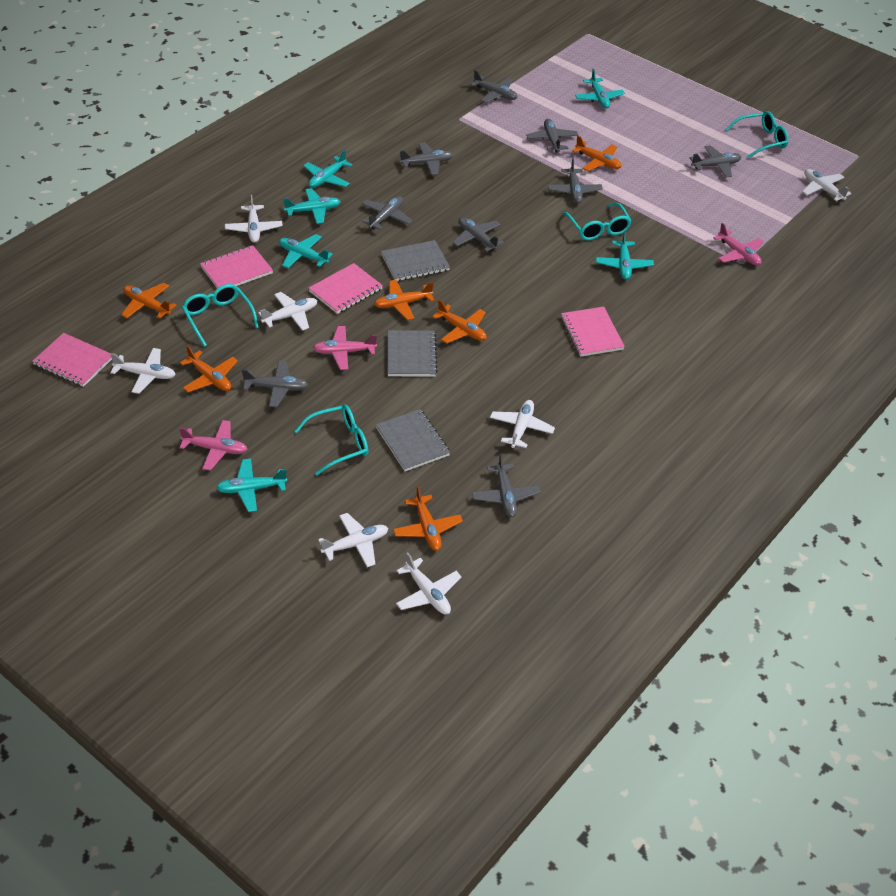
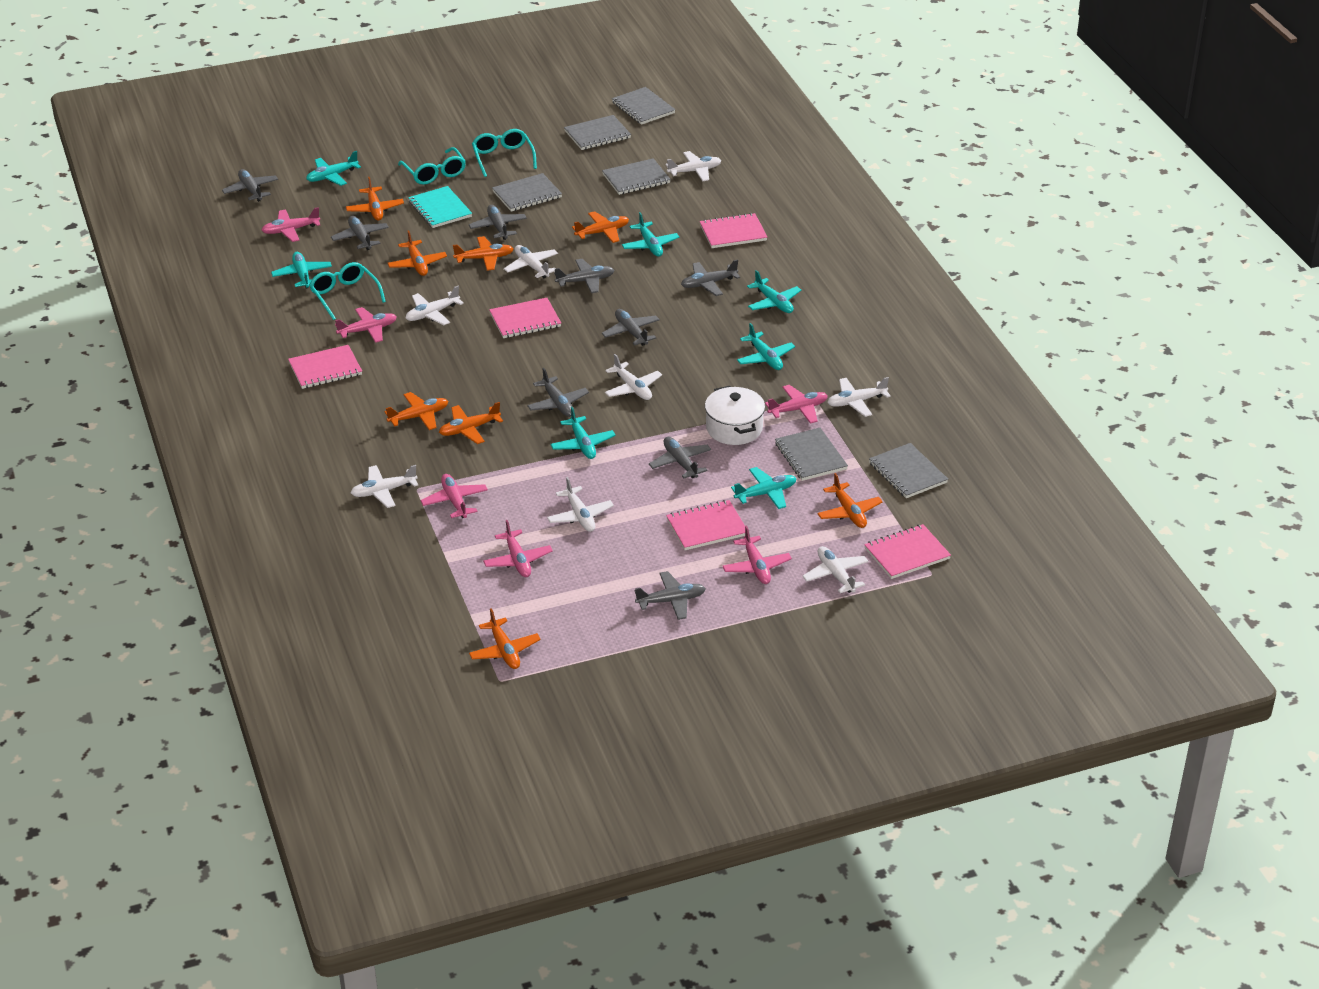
grey notebook: [376,409,450,471] [381,240,450,281] [388,330,437,377] = 3 -> [492,173,562,212] [564,115,631,150] [602,158,671,195] [612,87,676,125] [775,428,848,481] [869,443,948,498] = 6
orange plane: [121,283,177,319] [180,345,238,392] [374,280,434,320] [393,486,463,551] [432,300,487,343] [572,136,621,171] = 6 -> [346,177,404,220] [385,392,448,430] [388,231,447,276] [439,402,503,444] [453,236,513,271] [469,608,541,669] [572,211,629,243] [817,473,883,528] = 8
pink notebook: [32,333,112,387] [200,245,273,288] [309,263,383,314] [561,307,625,357] = 4 -> [288,345,362,389] [489,298,561,338] [666,500,745,550] [700,213,768,248] [864,524,951,579] = 5
pink plane: [179,420,248,471] [313,326,377,370] [713,223,764,265] = 3 -> [262,207,321,242] [335,307,397,343] [421,474,488,518] [483,520,553,577] [722,526,792,584] [765,385,828,424] = 6
turquoise glasses: [182,284,259,347] [295,404,368,475] [562,203,632,240] [725,111,789,159] = 4 -> [309,262,386,320] [398,147,466,185] [472,129,537,177] = 3
turquoise notebook: none = 0 -> [408,186,472,228] = 1
turquoise plane: [216,459,287,512] [279,234,333,268] [283,188,341,224] [304,150,353,188] [575,69,625,108] [596,230,654,280] = 6 -> [271,252,332,289] [306,151,361,186] [550,407,615,459] [622,212,680,257] [731,467,797,509] [737,323,795,370] [747,270,801,313] = 7
white plane: [110,348,176,394] [225,195,283,243] [258,292,317,331] [318,513,388,567] [396,552,462,614] [490,400,555,448] [802,169,851,201] = 7 -> [351,465,418,508] [406,286,464,325] [504,245,558,278] [547,477,614,532] [605,354,662,400] [666,151,721,181] [802,546,868,593] [827,377,891,417] = 8
white pot: none = 0 -> [705,386,765,445] = 1

